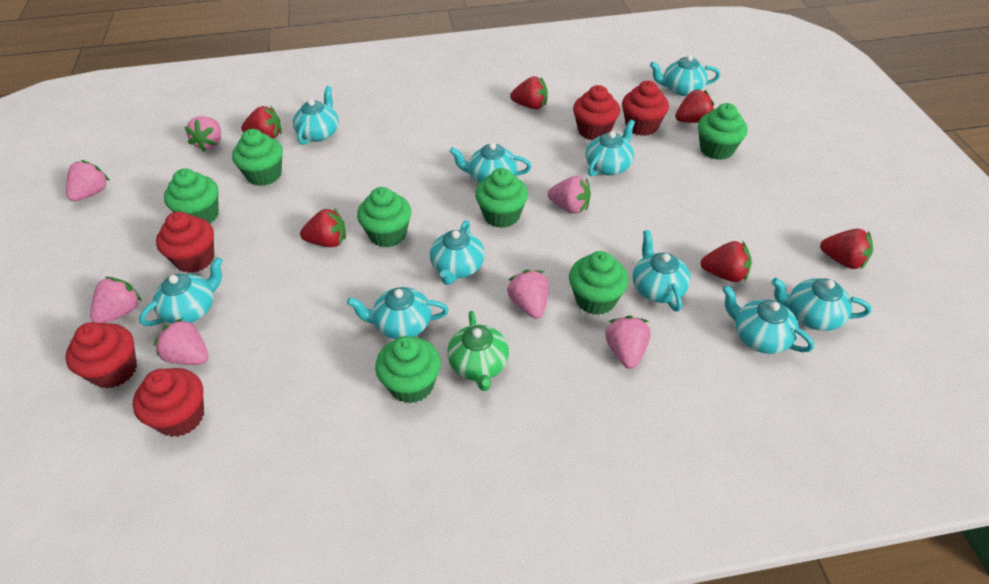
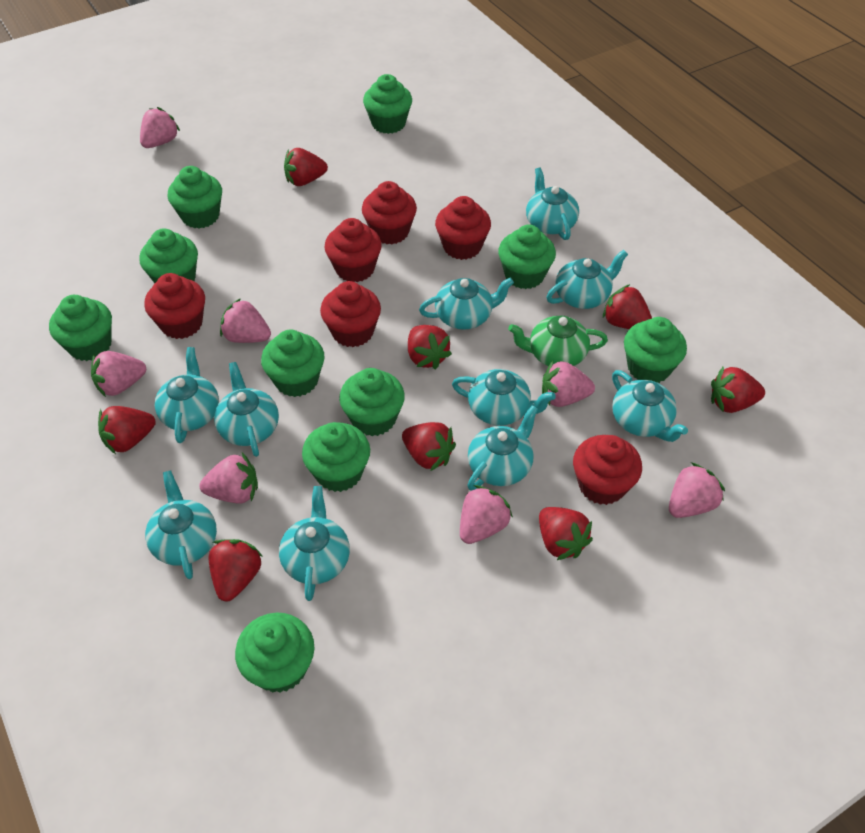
green cupcake: [164,169,219,223] [232,129,283,186] [357,187,411,248] [375,336,441,404] [475,168,528,228] [569,251,629,315] [698,103,748,160] = 7 -> [49,295,112,361] [139,228,198,283] [167,166,222,229] [235,613,315,693] [261,330,325,397] [302,422,370,492] [339,368,405,436] [363,74,412,134] [498,224,556,289] [624,317,687,383] = 10
red cupcake: [66,322,137,389] [133,368,204,437] [156,211,214,273] [573,85,620,140] [622,81,669,136] = 5 -> [144,273,205,339] [320,281,381,347] [325,218,382,282] [362,181,417,244] [435,196,491,260] [573,435,642,505] = 6
red strawberry: [241,106,282,138] [300,208,346,247] [510,76,548,109] [675,89,714,123] [701,241,752,282] [820,229,873,269] = 6 -> [98,406,156,454] [209,539,263,602] [284,148,328,186] [402,422,456,471] [408,325,452,370] [539,507,593,560] [603,284,652,329] [711,367,765,413] = 8

